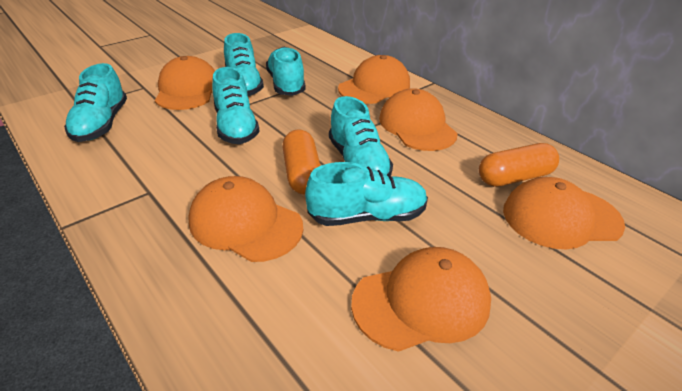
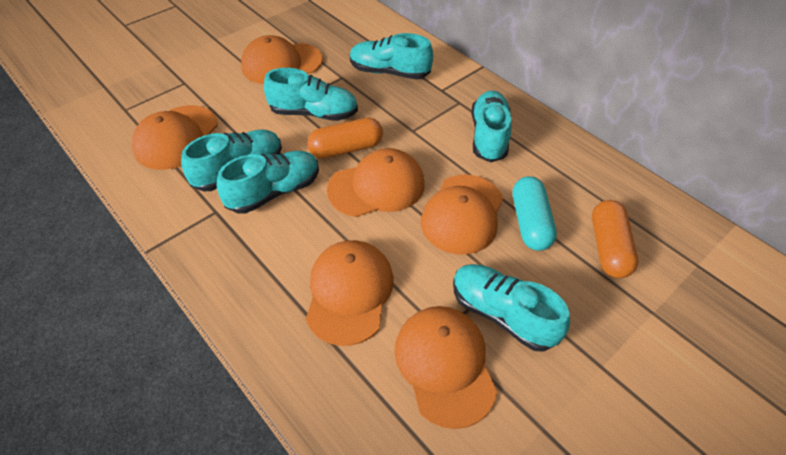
turquoise capsule: none = 0 -> [513,176,557,251] = 1

